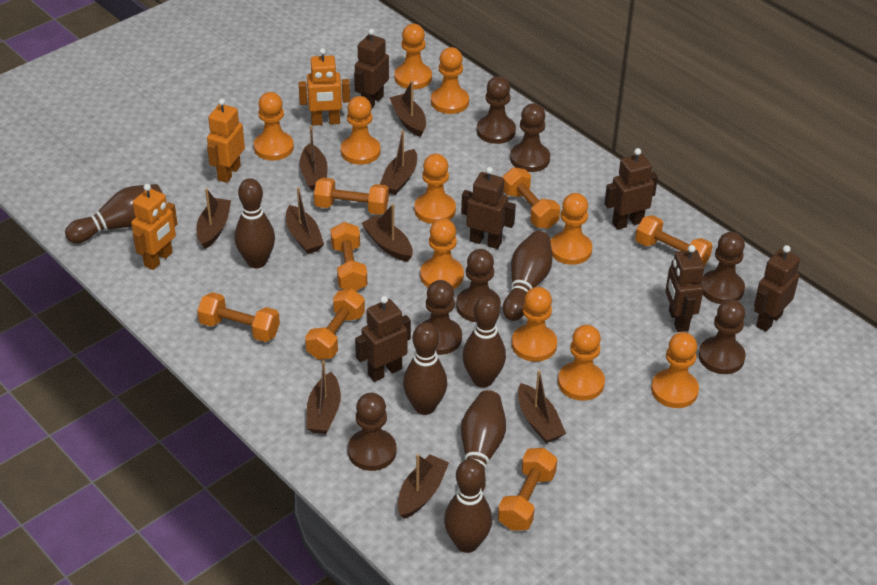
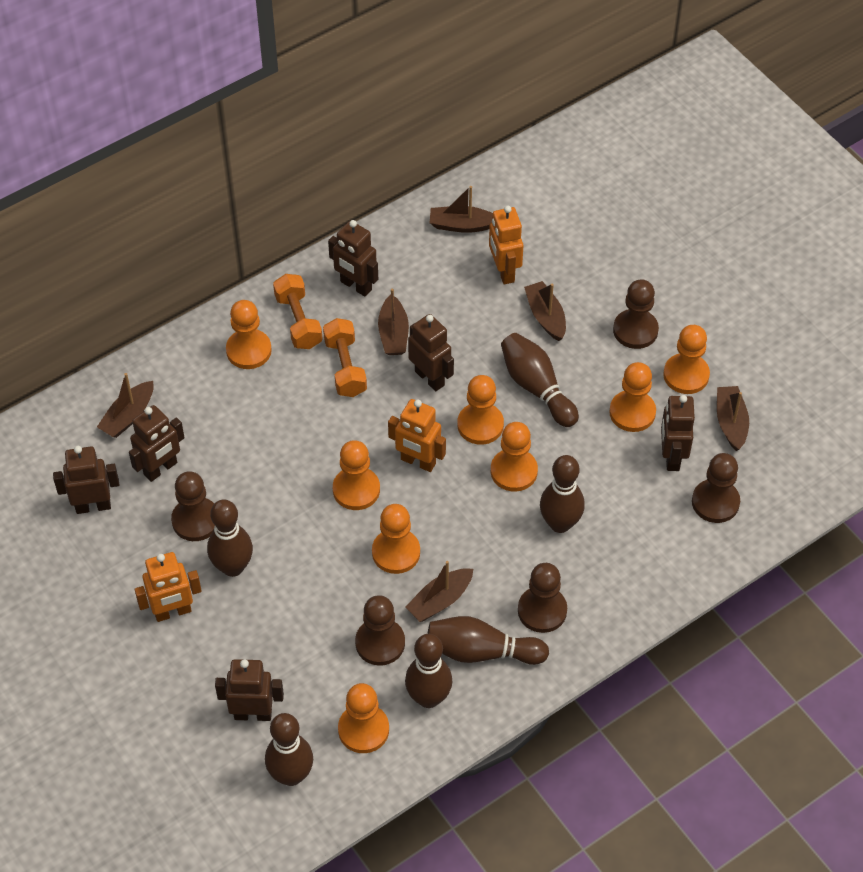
brown boat: [196,188,231,249] [286,187,324,254] [300,126,328,191] [306,360,341,434] [361,204,413,262] [380,130,417,195] [390,81,426,137] [398,454,449,519] [518,370,566,443] = 9 -> [97,373,154,438] [378,288,409,355] [405,561,473,622] [430,186,493,233] [524,281,566,341] [717,386,749,451] = 6
brown bowling pin: [65,184,163,243] [235,178,275,268] [403,322,447,415] [444,459,492,553] [458,390,506,492] [462,295,506,387] [503,231,552,321] = 7 -> [207,499,253,577] [265,713,313,786] [405,634,452,708] [427,616,549,665] [501,333,579,427] [540,455,585,533] = 6
brown pawn: [348,393,396,471] [423,280,462,355] [456,249,501,322] [477,76,516,144] [510,103,550,172] [699,299,746,374] [701,232,745,304] = 7 -> [171,471,215,541] [355,595,405,665] [518,563,567,633] [613,279,659,349] [692,453,740,523] = 5
orange dumbbell: [197,292,280,342] [305,289,365,360] [314,177,389,215] [331,222,367,291] [498,448,557,531] [503,167,560,229] [635,215,713,266] = 7 -> [273,274,323,349] [323,318,367,397] = 2
orange pawn: [254,92,294,160] [341,96,381,165] [394,24,432,89] [414,154,456,224] [420,219,464,289] [431,47,469,114] [512,287,557,362] [551,193,592,265] [558,325,605,401] [651,332,699,408] = 10 -> [226,300,272,369] [333,440,380,510] [338,683,389,753] [372,504,420,574] [457,375,504,445] [491,422,538,492] [609,362,656,432] [663,325,710,394] = 8

